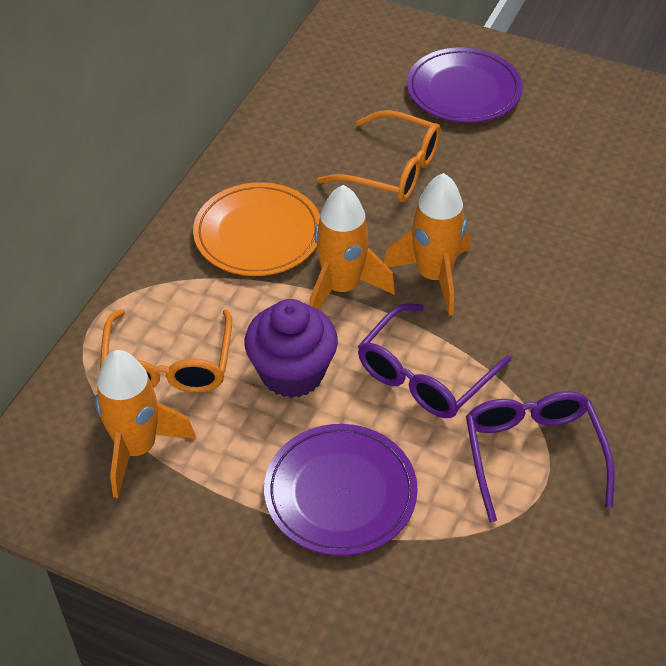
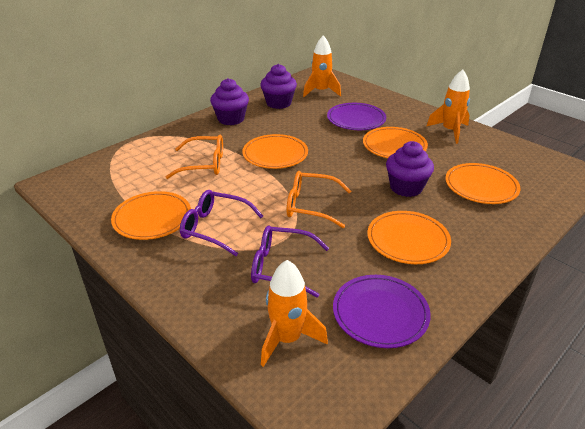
orange plate: [193,182,320,276] = 1 -> [111,191,191,240] [242,134,308,169] [363,127,428,158] [367,211,451,264] [445,163,521,204] = 5
purple cupcake: [244,299,338,398] = 1 -> [210,78,249,125] [260,64,297,109] [386,141,434,197] = 3

